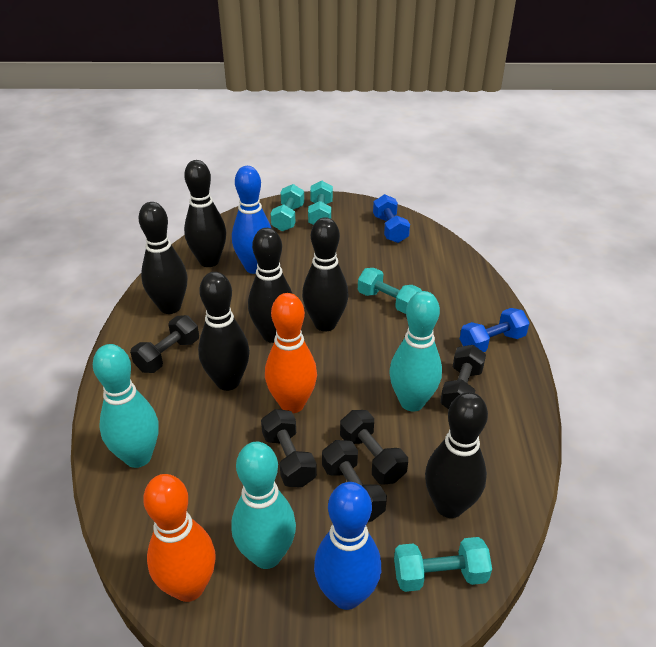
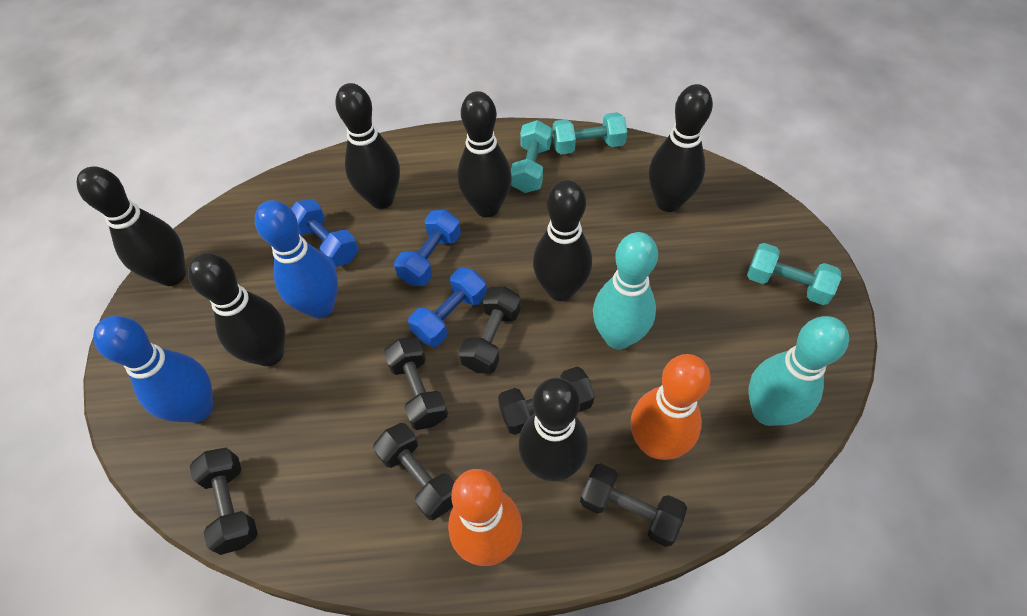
black bowling pin: [139,202,188,314] [184,160,226,267] [198,272,250,391] [248,228,293,343] [302,217,349,332] [425,392,488,518] = 6 -> [77,166,186,286] [188,253,285,366] [335,83,400,209] [458,91,512,217] [519,378,588,481] [533,180,592,301] [649,84,713,212] = 7
black dumbbell: [130,315,199,373] [261,409,317,487] [322,440,387,522] [340,410,408,485] [440,345,486,409] = 5 -> [190,448,258,555] [373,423,455,520] [383,337,448,430] [459,286,521,374] [498,367,595,435] [580,463,687,547] = 6
blue dumbbell: [373,194,410,243] [460,308,530,352] = 2 -> [291,199,359,267] [394,210,461,286] [408,267,487,347] = 3
turquoise bowling pin: [93,344,159,468] [231,442,296,569] [389,291,442,412] = 3 -> [593,232,658,349] [748,316,849,426] = 2
turquoise dumbbell: [271,184,304,231] [308,181,333,225] [358,268,422,314] [394,537,492,592] = 4 -> [511,120,552,193] [552,112,627,155] [747,243,841,305] = 3

